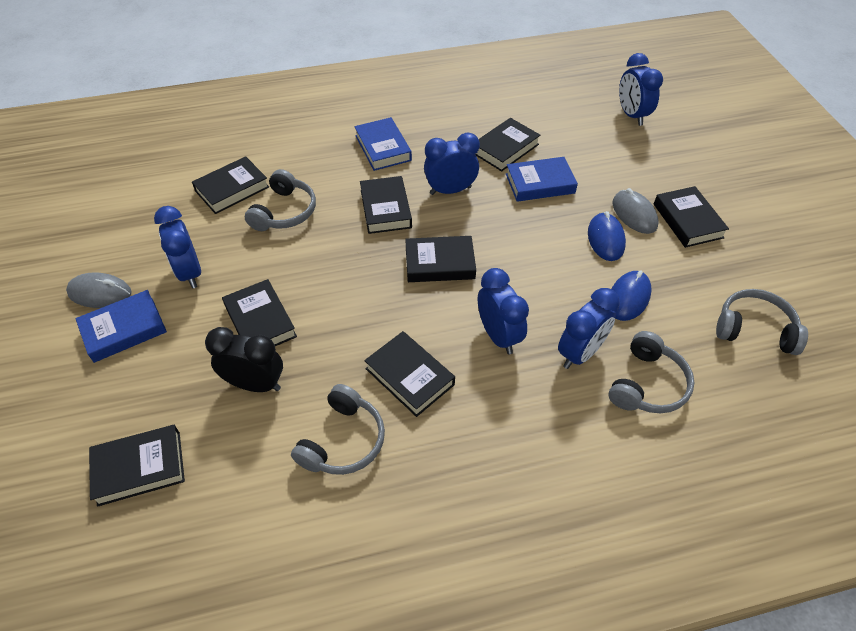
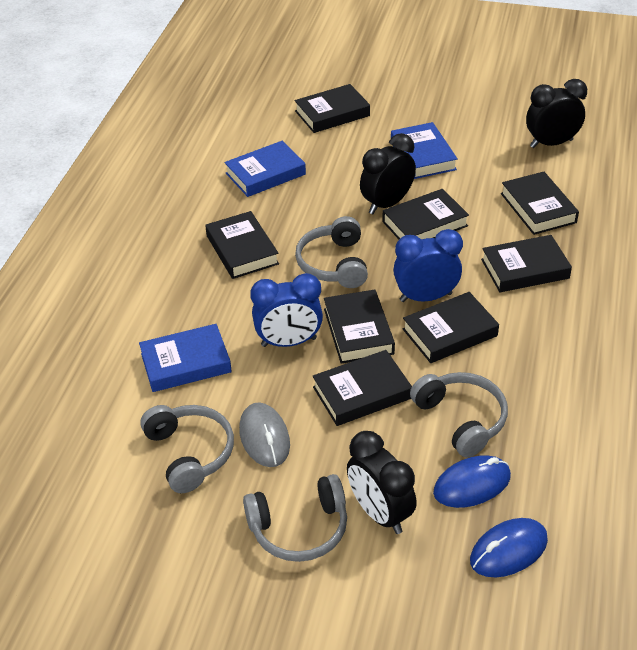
black clock: [205,327,283,392] = 1 -> [347,431,417,534] [360,133,416,214] [526,79,587,148] = 3
blue clock: [154,206,201,289] [424,132,480,195] [478,268,529,354] [558,288,620,369] [619,53,663,126] = 5 -> [250,273,323,347] [393,229,463,302] = 2
grey mouse: [66,272,132,308] [612,188,658,234] = 2 -> [239,402,290,467] = 1

